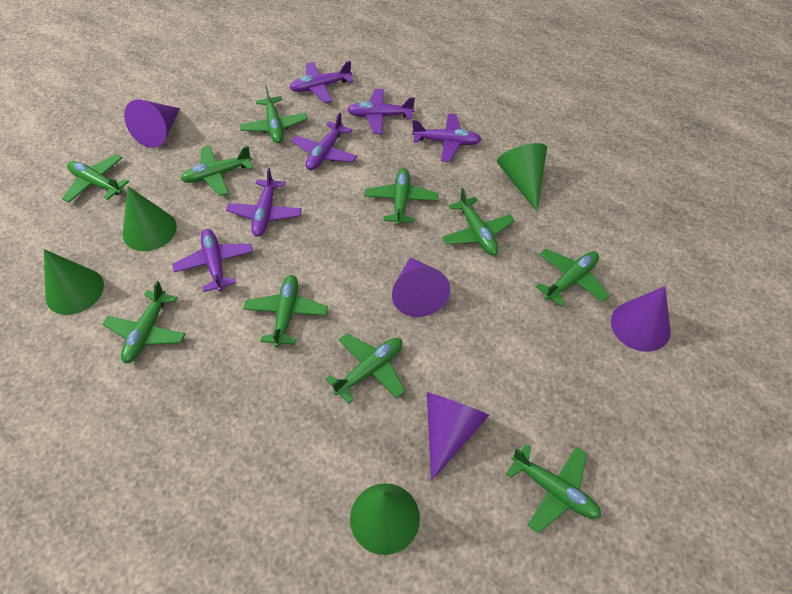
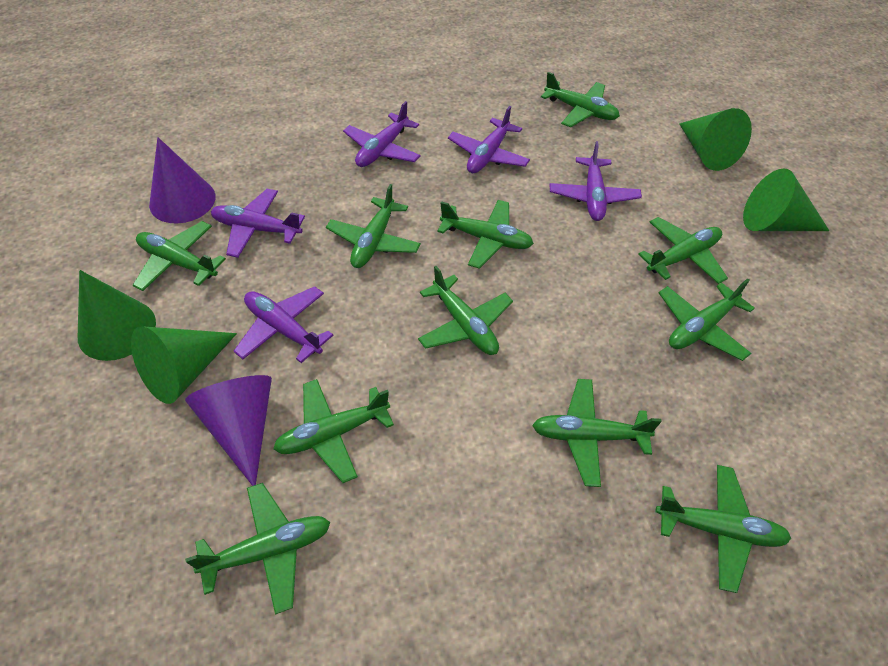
green plane: [62,154,129,203] [102,281,185,363] [181,146,253,196] [240,85,308,143] [244,275,328,347] [326,334,405,404] [364,168,438,226] [442,188,515,255] [506,444,601,533] [536,249,610,307] = 10 -> [133,221,226,291] [185,483,330,615] [273,379,394,483] [326,184,421,268] [418,266,513,355] [437,200,534,269] [532,379,662,487] [541,72,620,128] [638,217,728,284] [656,465,791,593] [659,278,755,361] = 11
purple cone: [124,100,180,148] [392,257,450,317] [427,392,489,481] [611,286,671,352] = 4 -> [149,137,216,223] [185,375,272,486] = 2
purple plane: [172,229,253,292] [226,168,302,237] [290,61,353,103] [292,112,357,170] [347,89,415,134] [412,113,481,162] = 6 -> [211,189,305,258] [233,286,333,363] [343,101,421,167] [448,106,530,173] [550,141,642,221] = 5

